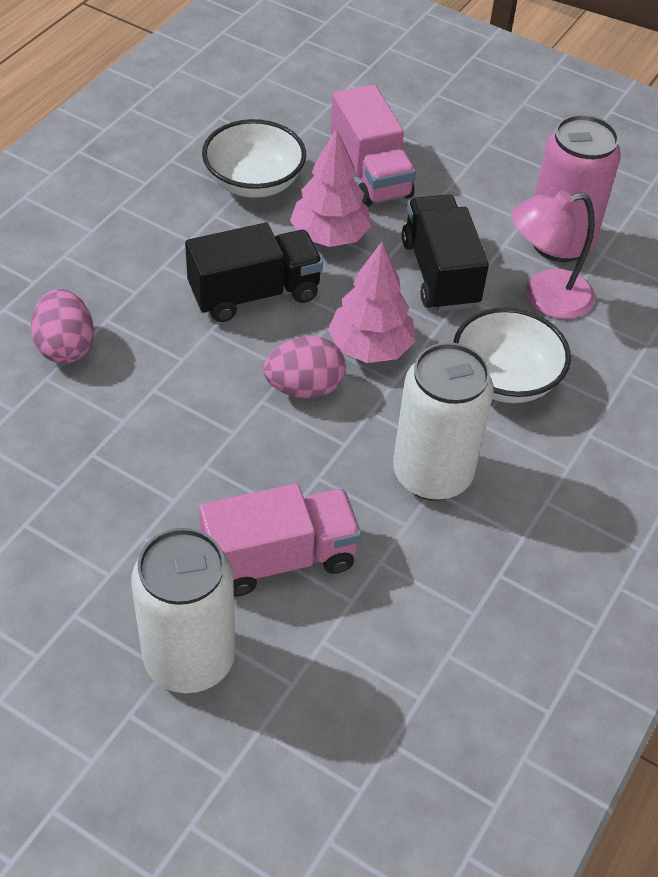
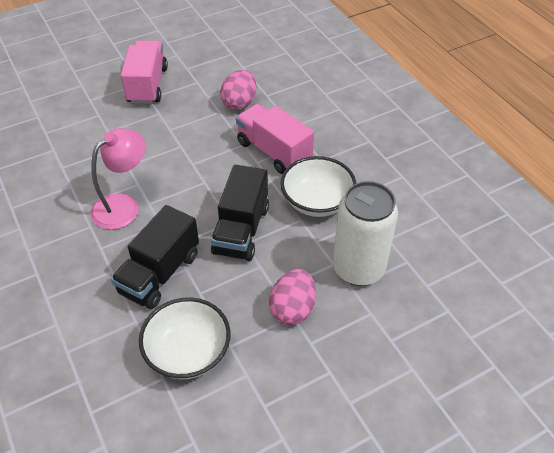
pink can: [533,114,621,262] = 1 -> none = 0
pink tree: [290,128,372,247] [328,242,415,363] = 2 -> none = 0
white can: [131,528,235,693] [393,342,494,501] = 2 -> [333,181,398,286] = 1

